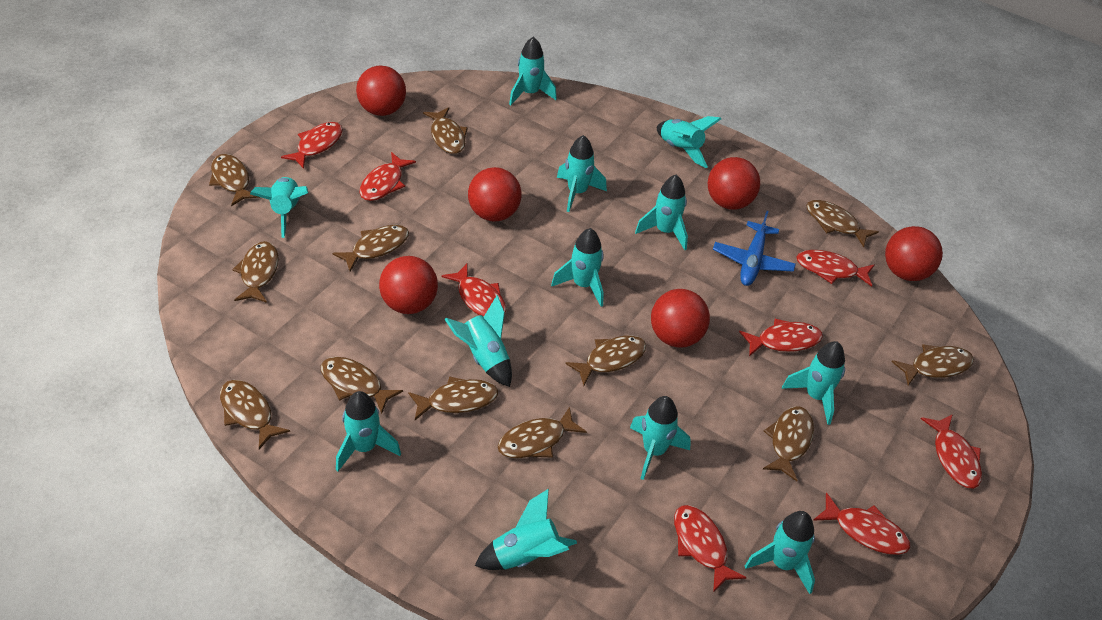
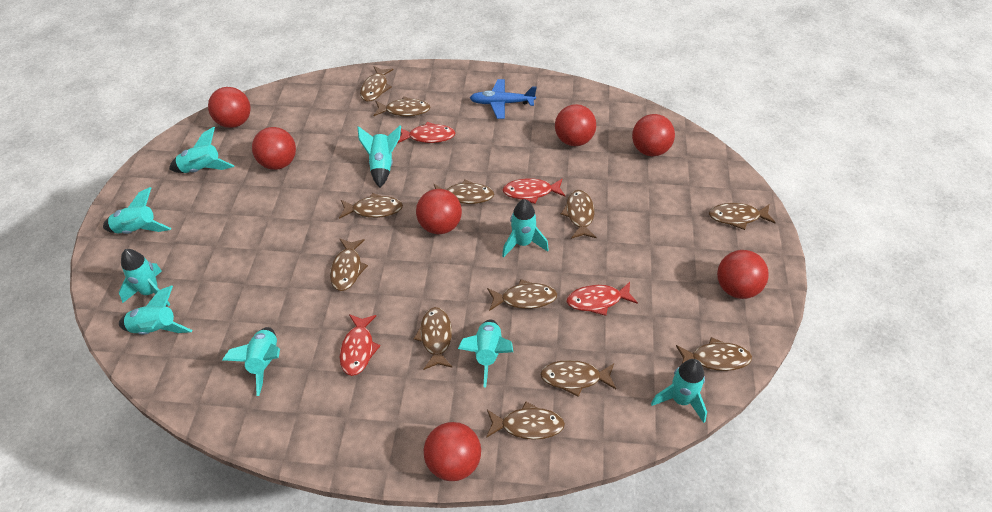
red ball: [356,66,406,116] [379,256,438,314] [468,167,522,221] [651,289,710,348] [708,157,760,210] [885,226,943,281] = 6 -> [208,87,251,128] [252,127,296,170] [416,189,462,234] [424,422,481,481] [555,104,596,146] [632,114,675,156] [717,250,769,299] = 7
red fish: [281,122,343,169] [359,152,416,201] [441,264,506,317] [674,505,747,593] [739,319,823,357] [796,250,874,287] [814,493,910,555] [921,414,982,489] = 8 -> [340,314,380,376] [398,122,455,143] [502,178,566,204] [567,282,638,316] = 4
turquoise rocket: [250,177,308,238] [336,391,401,471] [444,295,512,387] [475,489,577,570] [509,37,557,105] [551,228,604,307] [557,135,607,212] [630,396,691,480] [635,175,688,250] [657,116,721,168] [745,511,815,594] [782,341,845,425] = 12 -> [103,187,171,234] [119,249,170,306] [119,286,192,335] [169,127,234,173] [222,327,280,396] [357,125,401,188] [458,319,513,387] [502,199,549,258] [651,359,707,423] = 9

